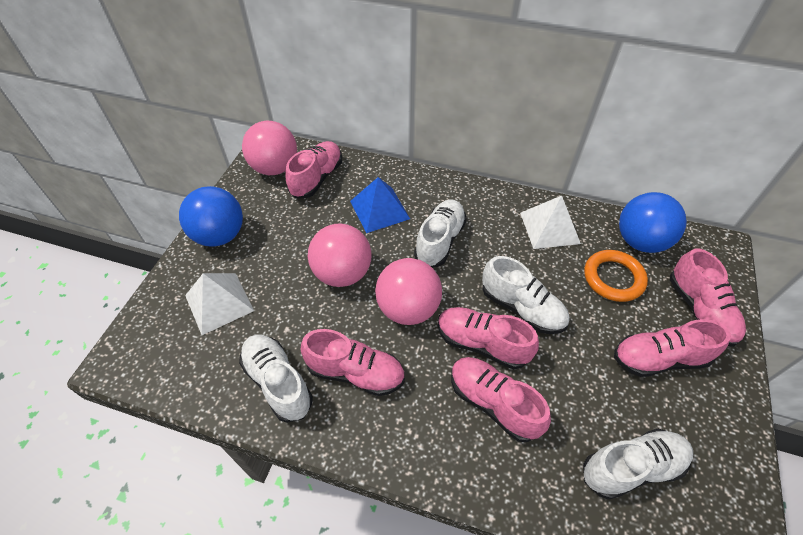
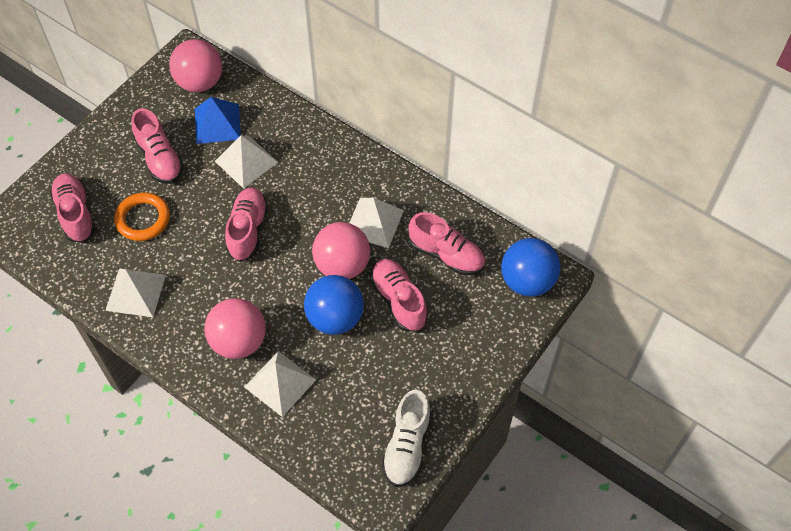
pink shoe: [286,141,342,198] [301,329,405,396] [438,307,539,369] [451,357,551,442] [614,319,731,377] [670,248,746,347] = 6 -> [50,173,96,242] [131,108,184,184] [225,187,268,262] [371,259,428,332] [408,212,485,275] = 5
white pyramid: [185,273,254,335] [520,195,581,249] = 2 -> [105,268,166,317] [215,135,278,189] [244,351,316,417] [349,198,404,248] = 4
white shoe: [239,335,313,423] [414,199,467,267] [482,256,569,334] [583,429,693,500] = 4 -> [382,390,431,487] = 1

